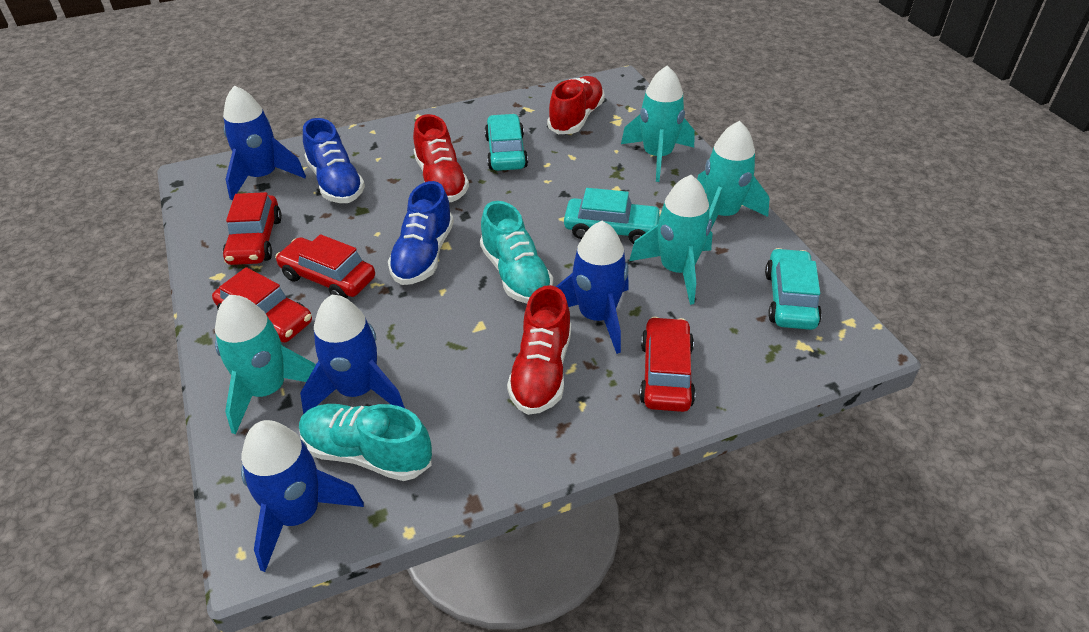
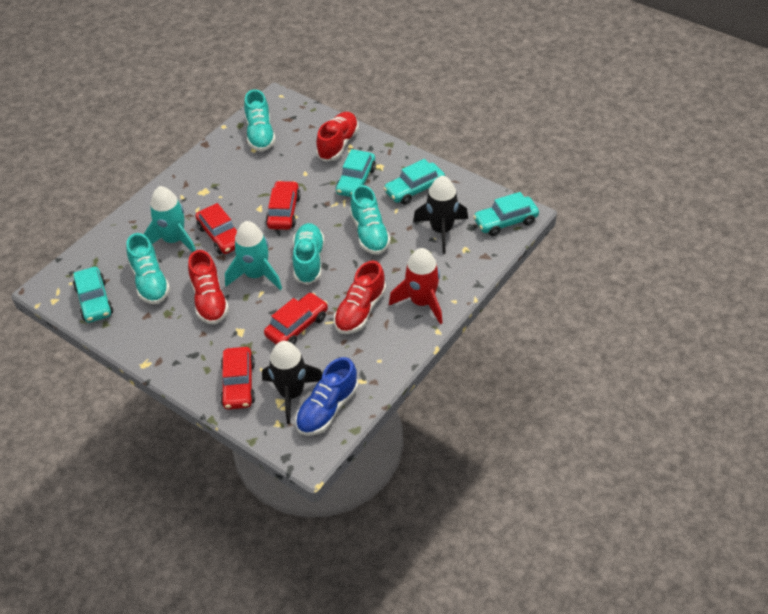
black rocket: none = 0 -> [262,341,322,424] [413,176,468,254] = 2
blue rocket: [223,85,306,200] [241,420,364,572] [300,295,405,414] [556,221,629,354] = 4 -> none = 0
blue shoe: [303,118,365,203] [388,181,454,285] = 2 -> [295,357,358,436] = 1
red rocket: none = 0 -> [389,248,443,324] = 1
turquoise car: [485,114,528,171] [564,188,662,244] [765,248,822,330] = 3 -> [73,267,113,323] [336,149,376,197] [384,159,445,205] [473,192,539,236] = 4
turquoise rocket: [215,295,316,434] [621,65,695,182] [629,175,712,305] [697,121,770,229] = 4 -> [143,186,196,253] [225,221,282,290] = 2
turquoise shoe: [299,404,432,481] [480,201,553,304] = 2 -> [126,233,170,304] [244,90,276,152] [293,223,324,285] [350,185,391,255] = 4

